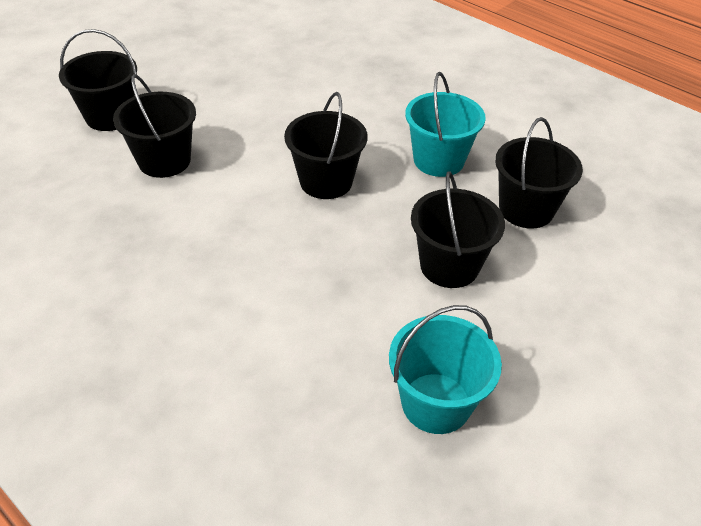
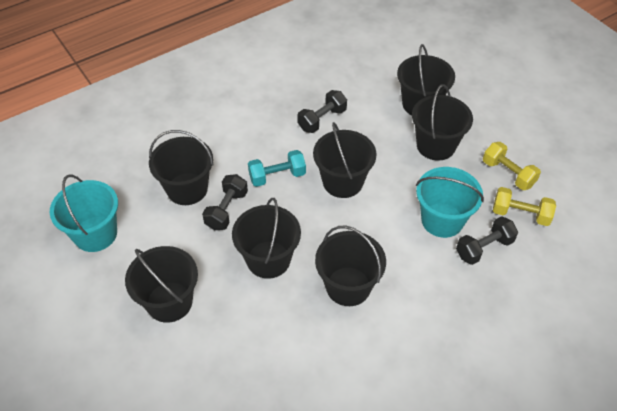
black bucket: [59,29,137,131] [113,74,196,178] [284,92,368,199] [411,171,505,288] [495,117,583,228] = 5 -> [125,246,198,323] [149,130,214,205] [232,198,301,279] [313,122,377,198] [315,225,386,306] [397,44,455,115] [412,84,473,161] = 7
black dumbbell: none = 0 -> [202,174,248,230] [297,90,347,133] [456,216,518,265] = 3
turquoise dumbbell: none = 0 -> [248,150,306,187] = 1
yellow dumbbell: none = 0 -> [483,142,541,190] [493,187,556,226] = 2

